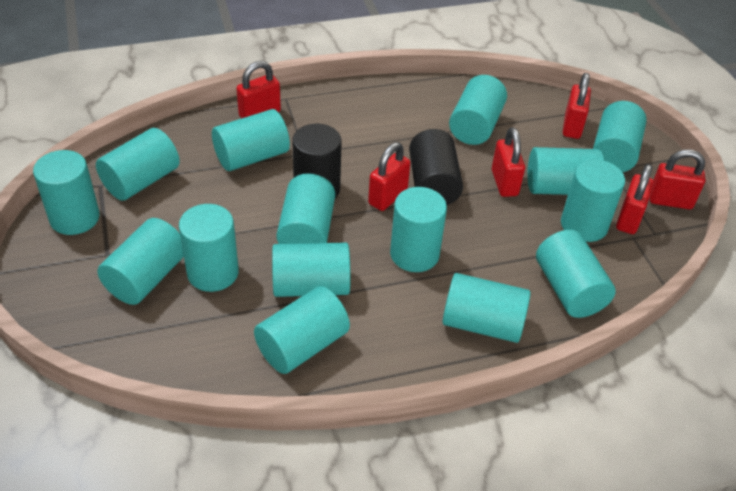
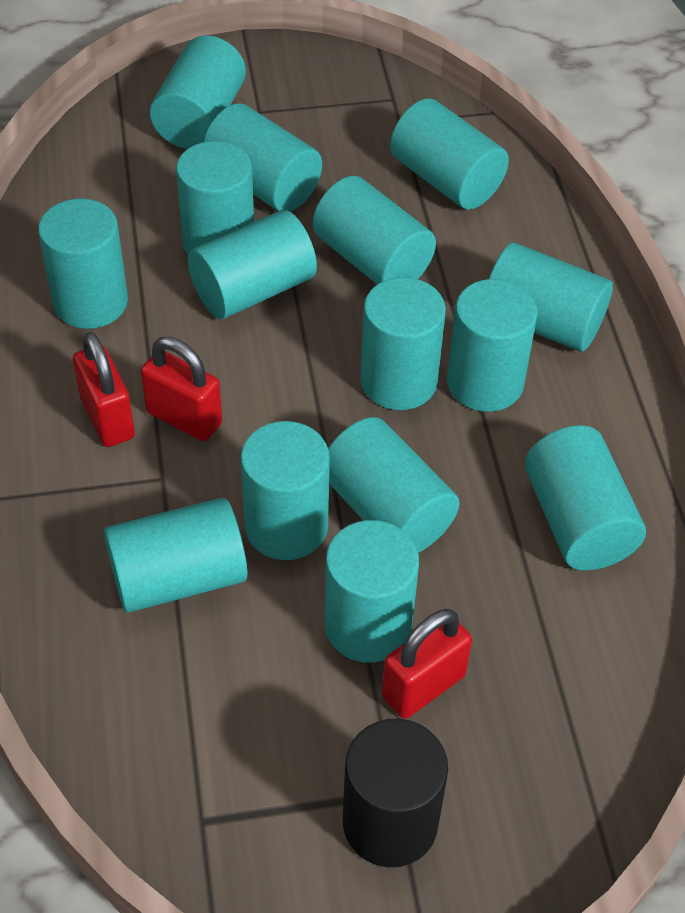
black cylinder: [292,124,342,198] [409,129,463,205] = 2 -> [343,719,448,867] = 1
red padlock: [236,61,281,118] [368,142,411,211] [492,127,525,197] [563,73,591,139] [616,164,654,234] [649,150,705,209] = 6 -> [73,332,135,447] [141,337,222,441] [382,609,472,719] = 3

